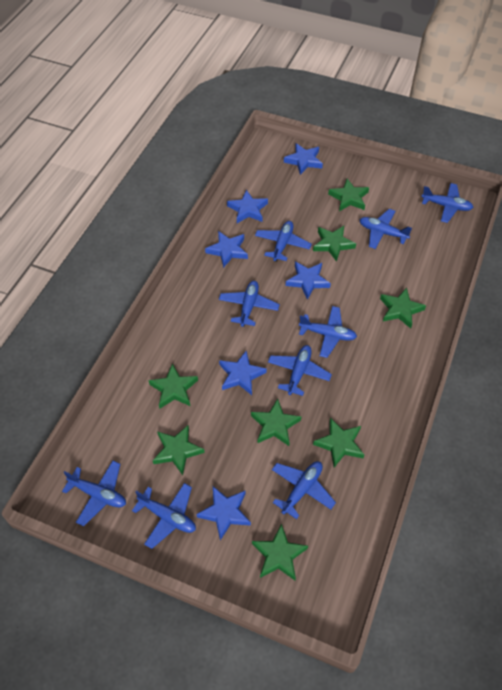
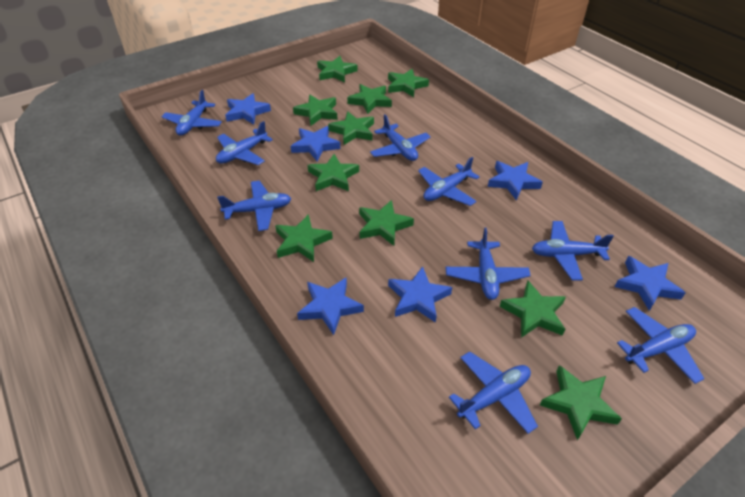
green star: [148,363,198,408] [153,425,205,475] [251,399,301,446] [252,524,308,580] [313,226,356,262] [313,418,364,467] [328,179,369,211] [380,288,426,328] = 8 -> [275,214,333,262] [293,95,338,126] [308,154,359,191] [317,56,358,83] [328,111,374,145] [347,84,392,114] [359,200,414,246] [388,69,429,97] [499,280,566,338] [540,365,622,440] = 10

